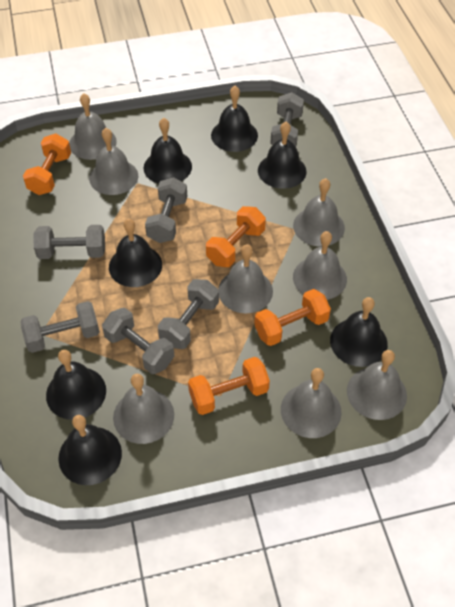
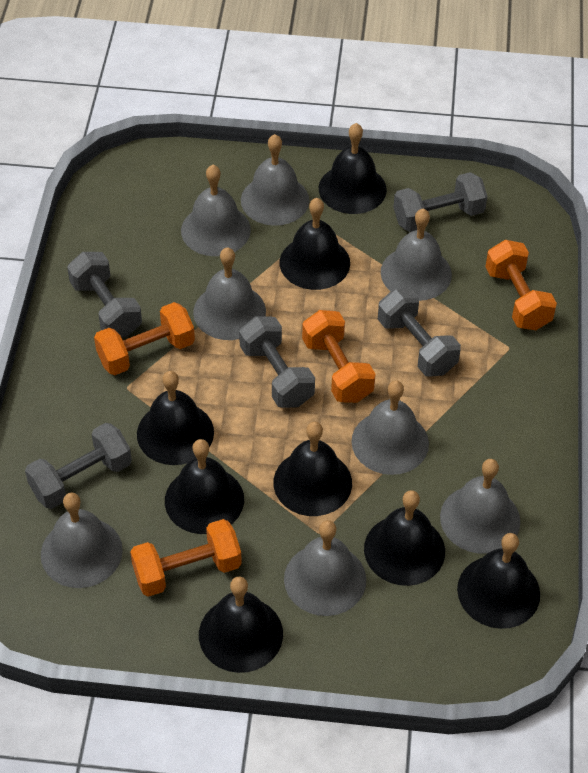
black bell: [46,350,106,420] [58,415,122,485] [109,219,162,287] [144,118,192,184] [211,86,258,152] [258,122,306,189] [330,297,388,367] = 7 -> [137,371,214,465] [165,439,244,534] [199,576,283,673] [274,422,352,516] [280,198,350,290] [319,123,387,214] [364,490,445,586] [457,533,540,629] = 8
grey dumbbell: [20,301,100,353] [34,225,105,259] [102,308,174,374] [145,177,187,243] [158,279,219,349] [270,92,304,147] = 6 -> [25,423,132,509] [67,252,142,337] [239,316,315,408] [378,289,461,377] [393,172,487,232] = 5

